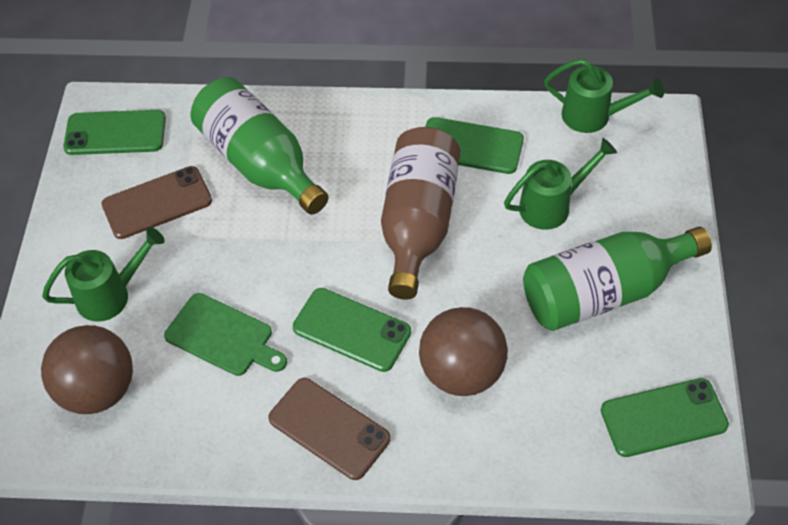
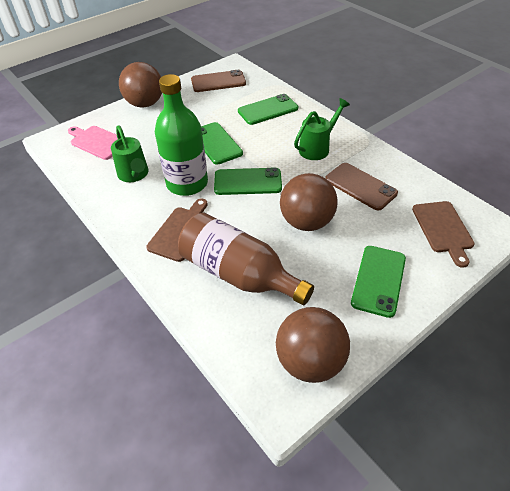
brown ball: [41,325,133,414] [419,307,508,396] = 2 -> [119,62,162,108] [276,307,350,383] [280,173,338,231] = 3
brown cutting board: none = 0 -> [146,198,208,262] [412,201,475,268] = 2
green bottle: [190,77,329,215] [523,227,712,331] = 2 -> [155,74,208,196] = 1
green cutting board: [164,293,287,376] = 1 -> none = 0
green watering can: [42,227,165,322] [504,138,617,230] [544,59,664,133] = 3 -> [111,125,149,182] [294,98,350,160] = 2
pink cutting board: none = 0 -> [68,126,118,160] = 1

